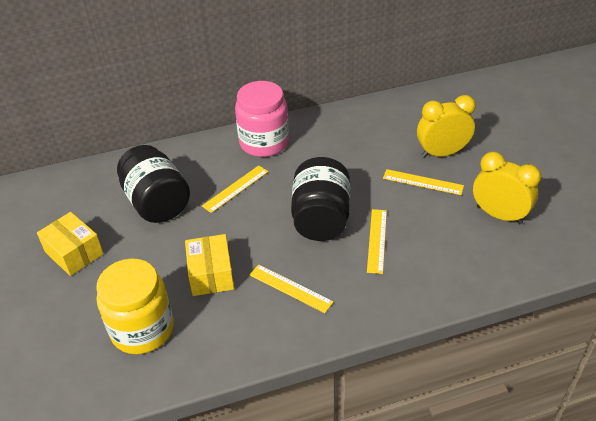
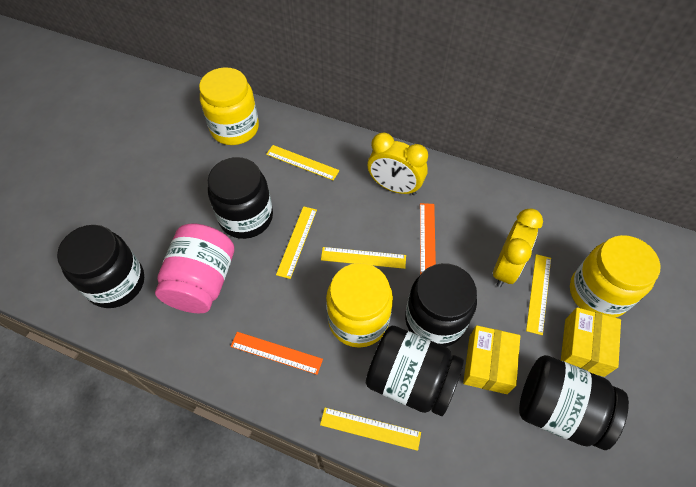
black jar: [117,145,190,223] [291,157,350,241] = 2 -> [57,225,144,308] [208,157,273,239] [366,326,464,416] [405,263,477,347] [519,355,629,450] = 5
orange ruler: none = 0 -> [230,332,323,375] [420,203,436,275] = 2
yellow jar: [96,259,174,354] = 1 -> [199,67,259,145] [326,263,393,348] [570,235,661,318] = 3
yellow ruler: [202,165,268,213] [249,264,334,313] [367,209,387,274] [383,169,464,195] = 4 -> [266,145,339,181] [276,206,317,279] [320,408,421,451] [321,247,406,269] [526,254,551,335] = 5

